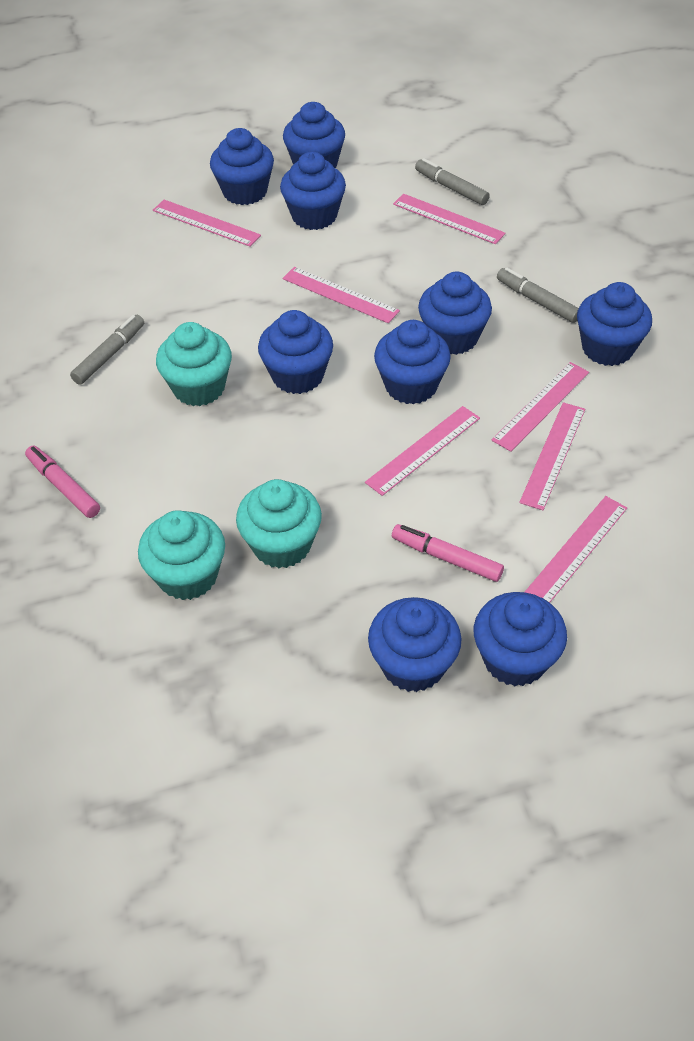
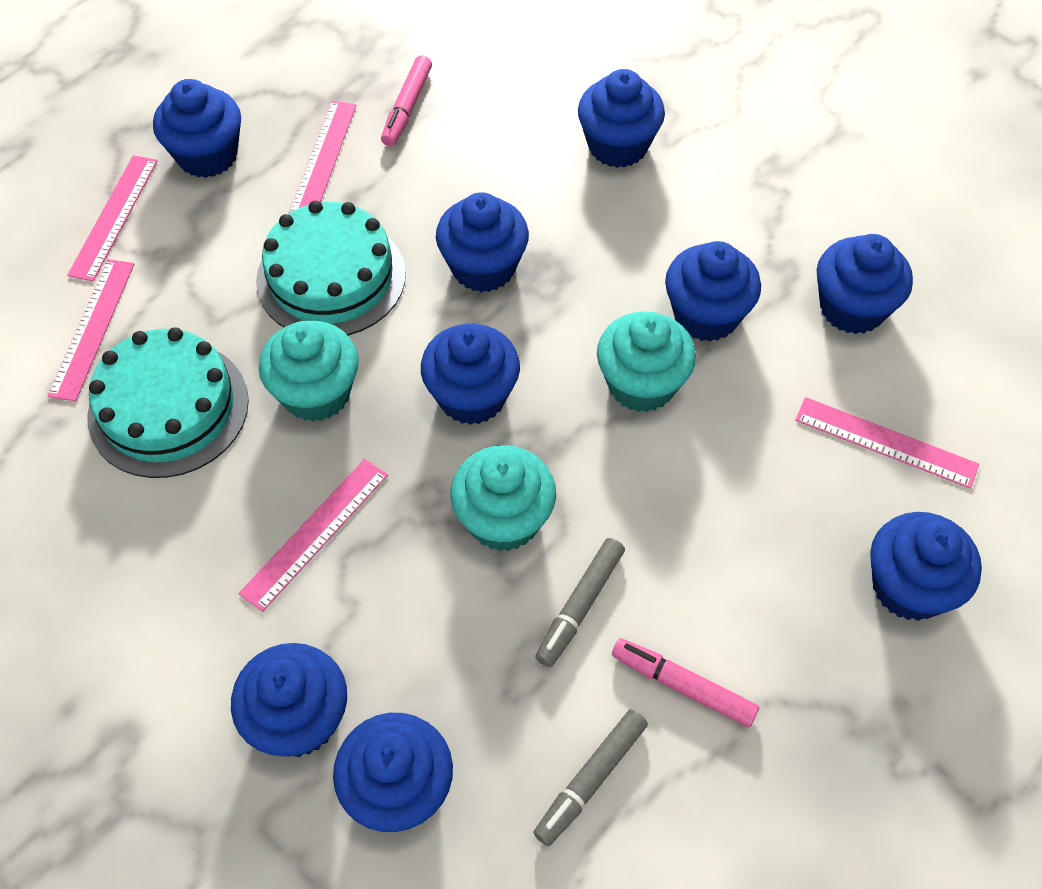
grey marker: [70,315,144,385] [415,158,490,205] [497,268,579,323] = 3 -> [533,709,648,846] [535,538,625,667] = 2
pink ruler: [153,200,261,247] [283,267,400,323] [365,406,480,496] [393,194,506,244] [492,362,589,452] [519,402,585,510] [525,496,627,603] = 7 -> [47,259,134,401] [67,155,158,281] [238,459,388,612] [288,101,356,214] [795,397,979,489] = 5
turquoise cake: none = 0 -> [87,327,249,478] [256,201,406,336] = 2

